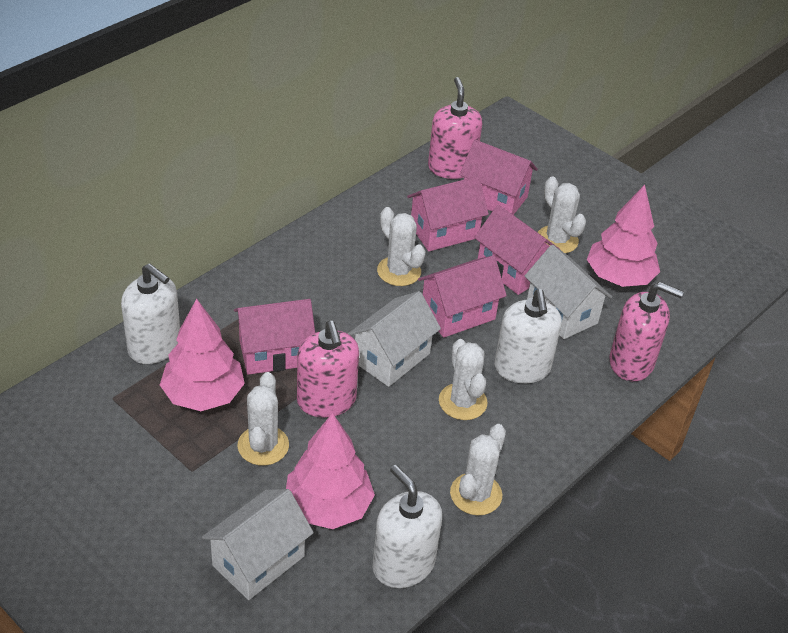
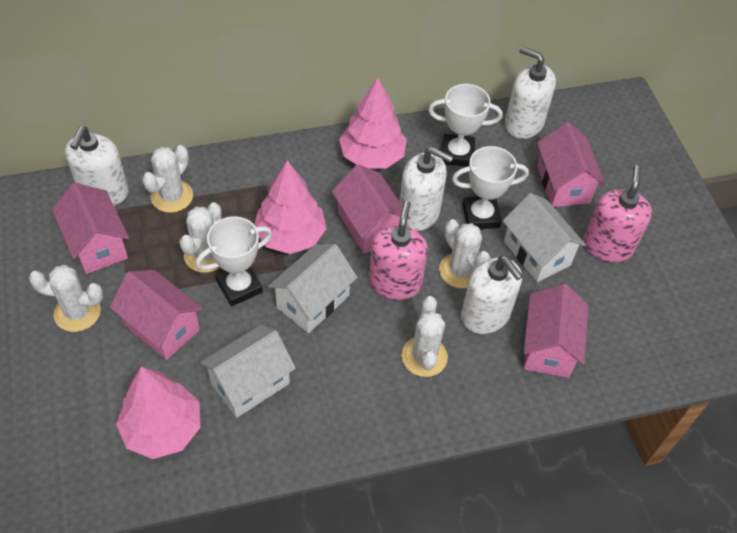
pink soap dispenser: [297,321,359,417] [428,77,482,179] [609,282,684,381] = 3 -> [369,201,428,300] [583,165,652,262] = 2
white soap dispenser: [121,263,180,364] [373,465,442,588] [494,289,562,383] = 3 -> [65,127,129,206] [399,147,453,231] [461,256,523,334] [505,47,556,139] = 4
white trophy: none = 0 -> [196,216,272,306] [428,84,502,167] [452,146,529,229] = 3

